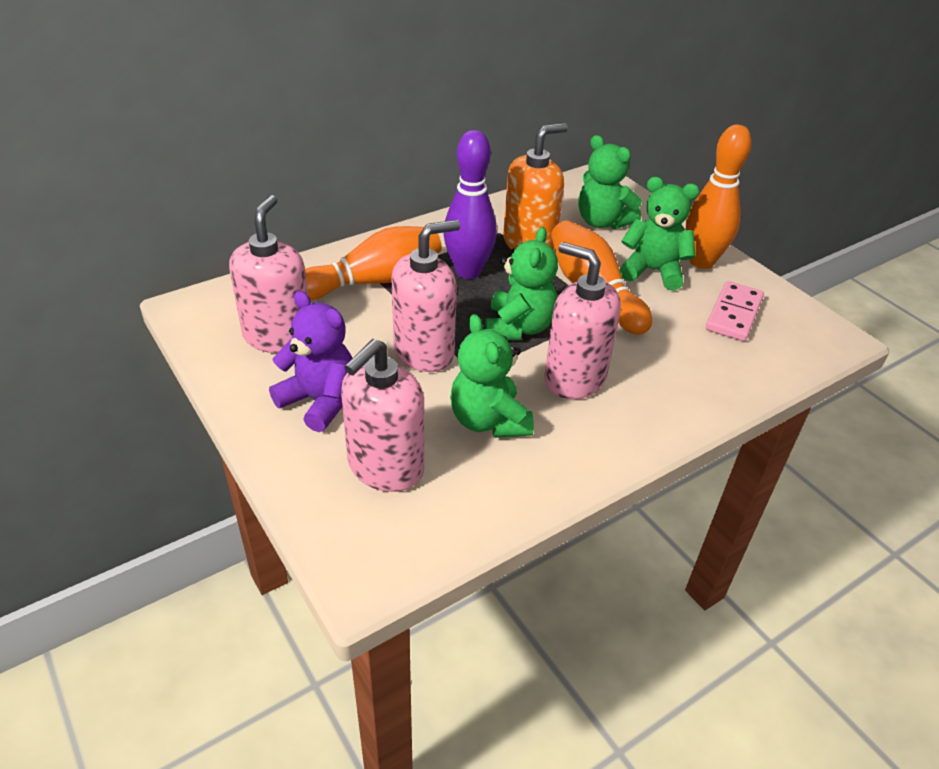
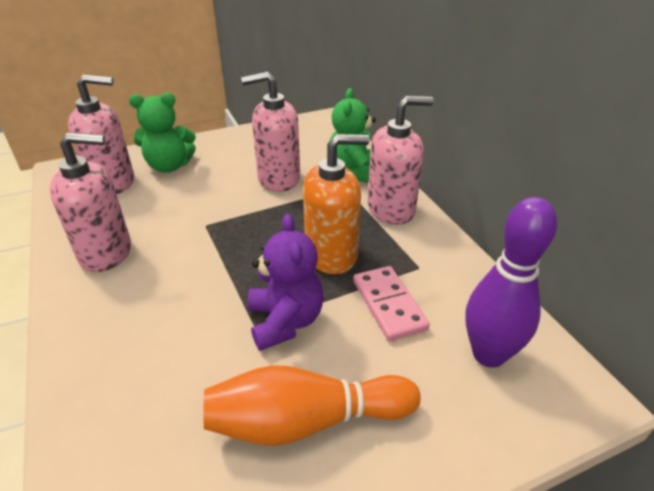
green teddy bear: [450,314,534,438] [485,227,558,340] [578,135,642,229] [620,177,699,290] = 4 -> [129,92,196,173] [329,88,376,183] = 2
orange bowling pin: [305,226,442,300] [551,220,652,335] [686,124,752,269] = 3 -> [204,365,421,446] = 1

